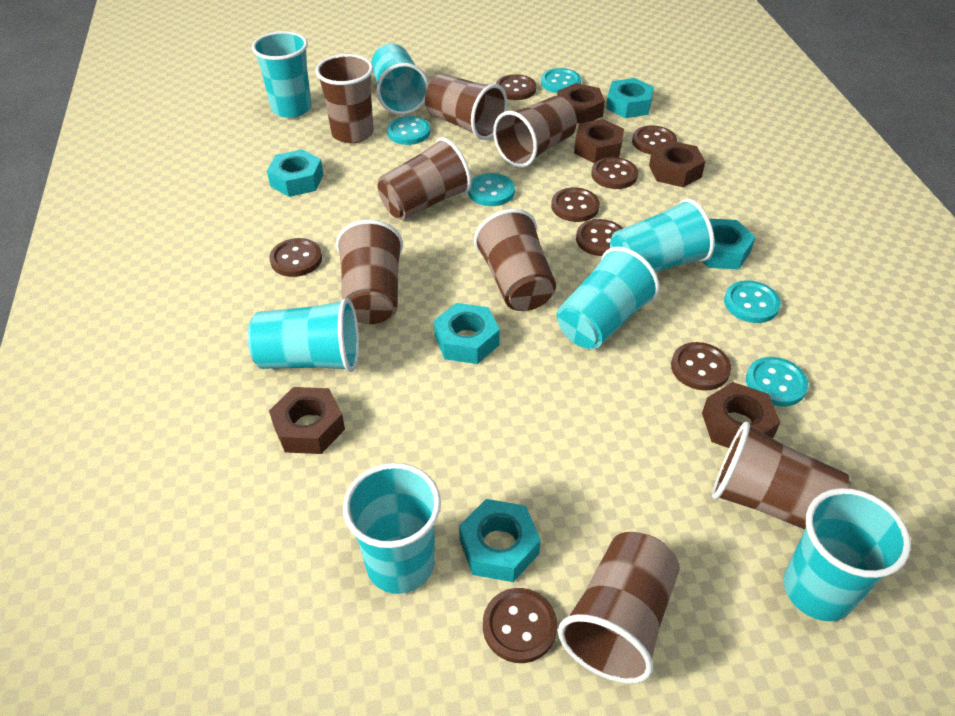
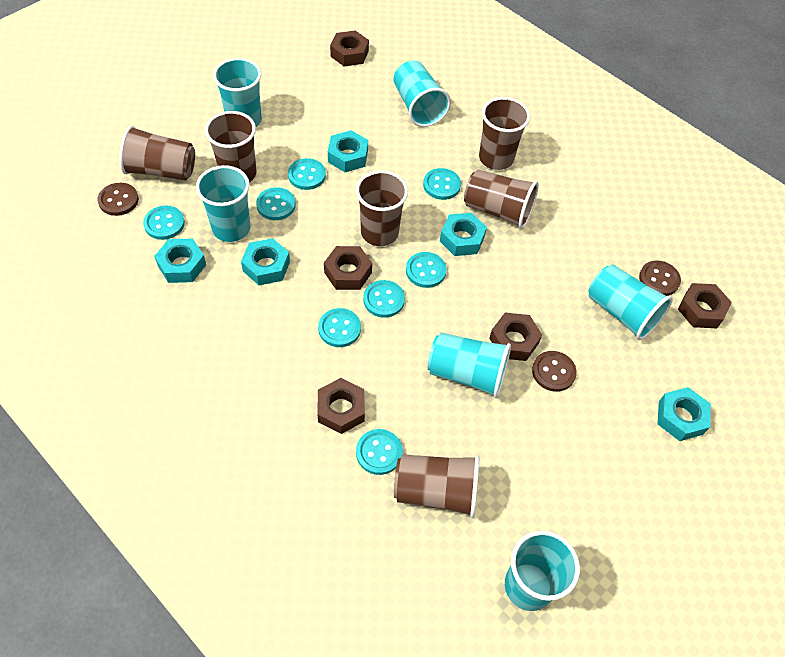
brown button: [270,238,322,277] [483,588,557,663] [496,74,536,100] [551,188,600,222] [576,219,623,256] [591,157,638,189] [632,125,677,155] [671,342,731,390] = 8 -> [97,183,139,216] [532,351,577,392] [639,260,681,296] = 3
brown cup: [315,54,374,144] [336,220,403,324] [378,137,472,220] [425,74,507,140] [474,209,556,311] [493,96,577,167] [558,532,680,684] [712,421,852,529] = 8 -> [119,126,195,181] [205,111,256,182] [356,170,408,246] [394,454,480,518] [464,170,539,229] [479,97,530,170] = 6
turquoise button: [387,116,430,145] [468,173,515,206] [541,68,581,93] [724,280,781,323] [746,357,808,406] = 5 -> [143,206,185,240] [256,187,296,220] [288,158,326,190] [318,308,361,347] [356,429,403,475] [363,280,405,318] [406,252,447,288] [423,168,461,200] = 8
turquoise cup: [248,298,359,372] [252,31,312,118] [343,463,441,594] [372,44,429,115] [557,247,660,349] [610,198,715,272] [784,488,911,621] = 7 -> [196,165,251,242] [213,58,262,127] [393,60,451,127] [428,333,511,398] [505,530,580,611] [588,265,673,340] = 6

